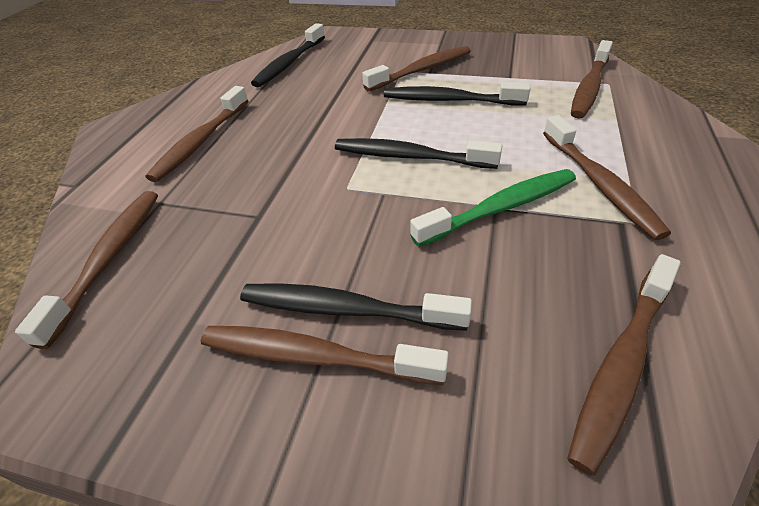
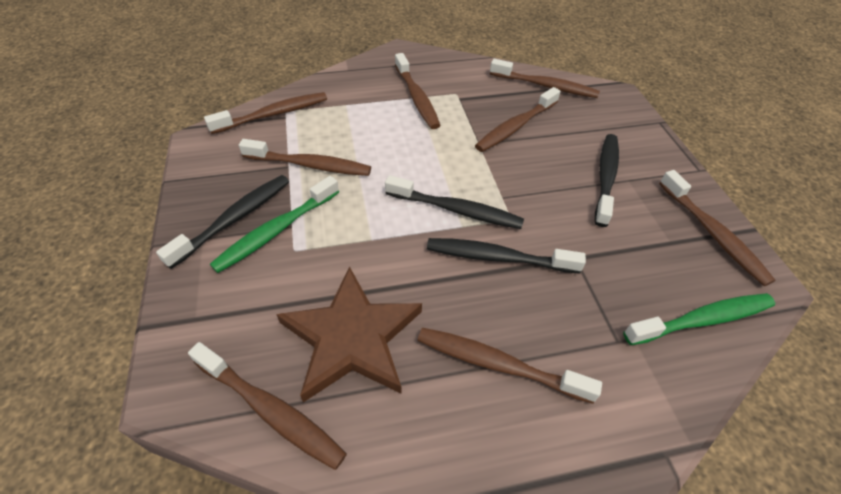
brown star: none = 0 -> [276,266,422,403] = 1
brown toothbrush: [15,191,158,349] [146,86,249,182] [201,326,449,385] [362,46,471,92] [543,115,671,240] [567,254,681,476] [571,40,613,119] = 7 -> [188,342,347,470] [204,92,327,134] [239,139,371,176] [395,53,441,129] [417,328,602,404] [475,87,561,152] [490,59,600,98] [659,170,775,286] = 8
green toothbrush: [410,169,576,247] = 1 -> [210,176,339,273] [623,293,775,345] = 2

